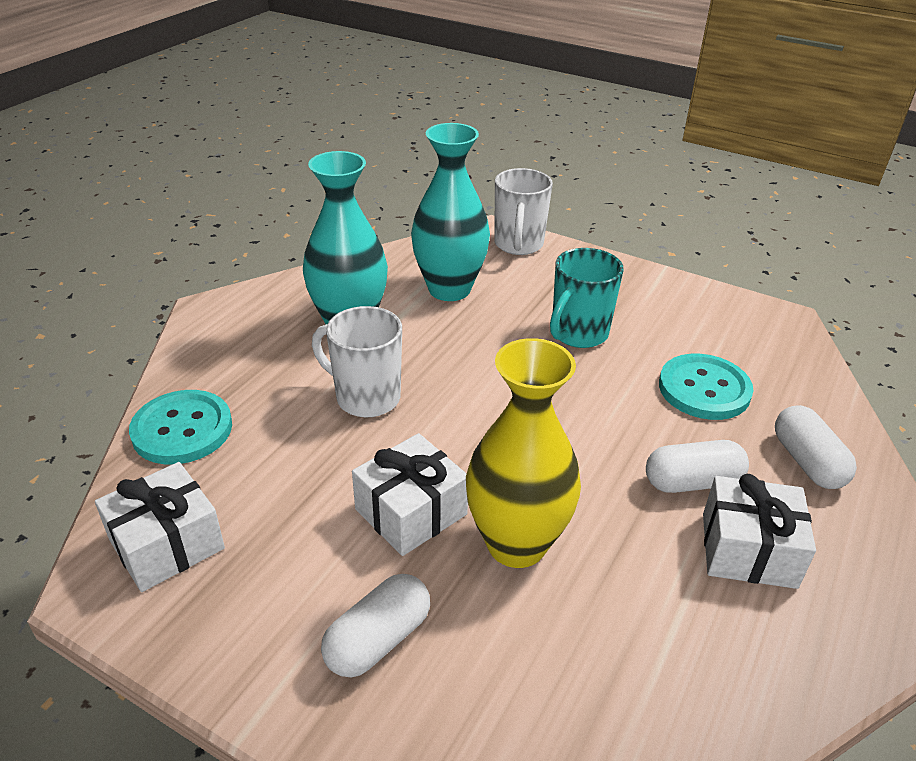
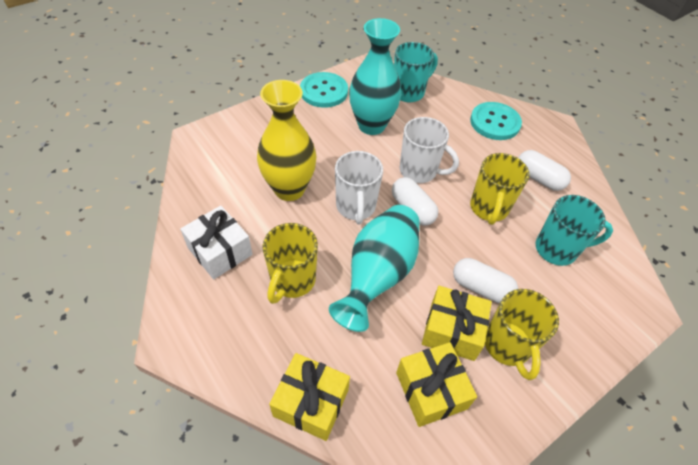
turquoise mug: [550,248,624,348] = 1 -> [394,42,438,102] [536,195,613,266] = 2
white gift: [95,462,225,592] [352,433,468,556] [703,474,816,589] = 3 -> [180,206,253,279] = 1
yellow gift: none = 0 -> [269,353,350,441] [396,342,477,427] [422,286,492,361] = 3
yellow mug: none = 0 -> [262,223,318,304] [470,153,529,225] [485,289,559,380] = 3

